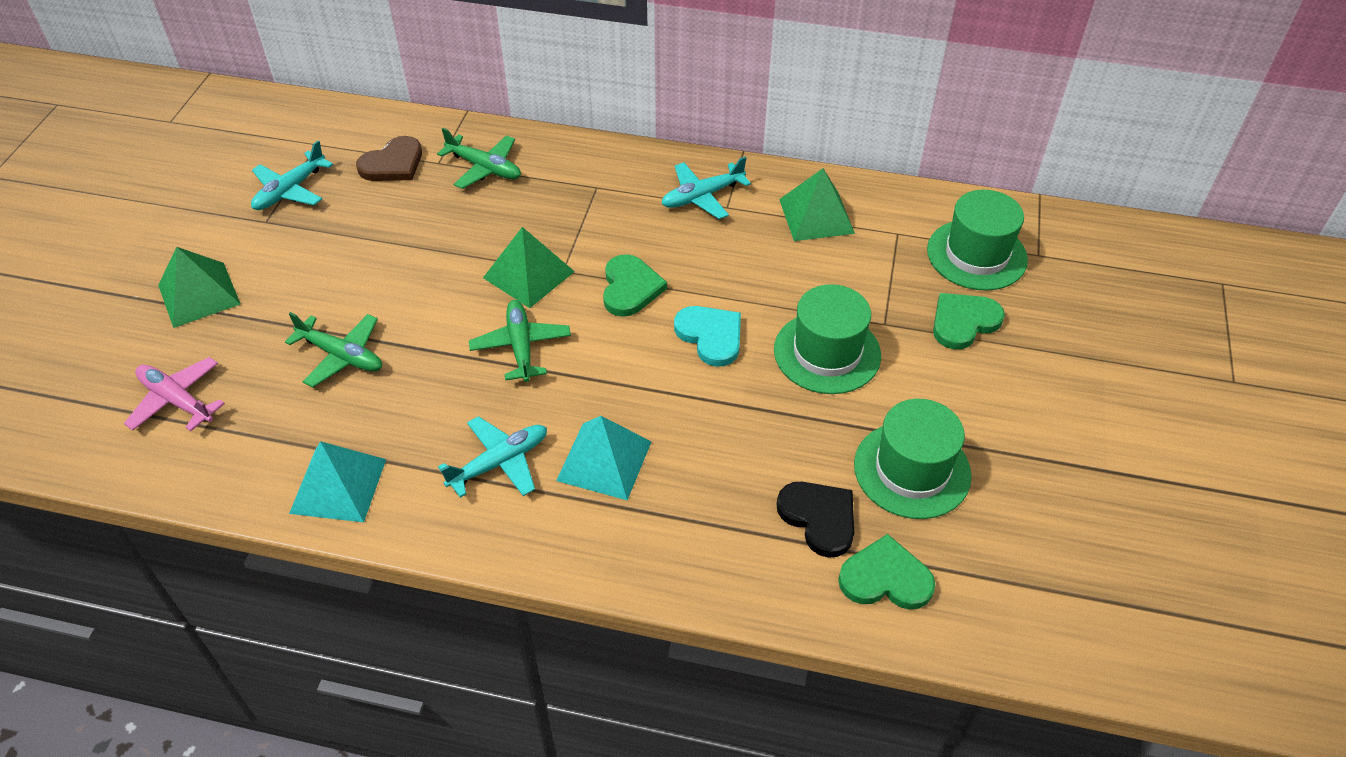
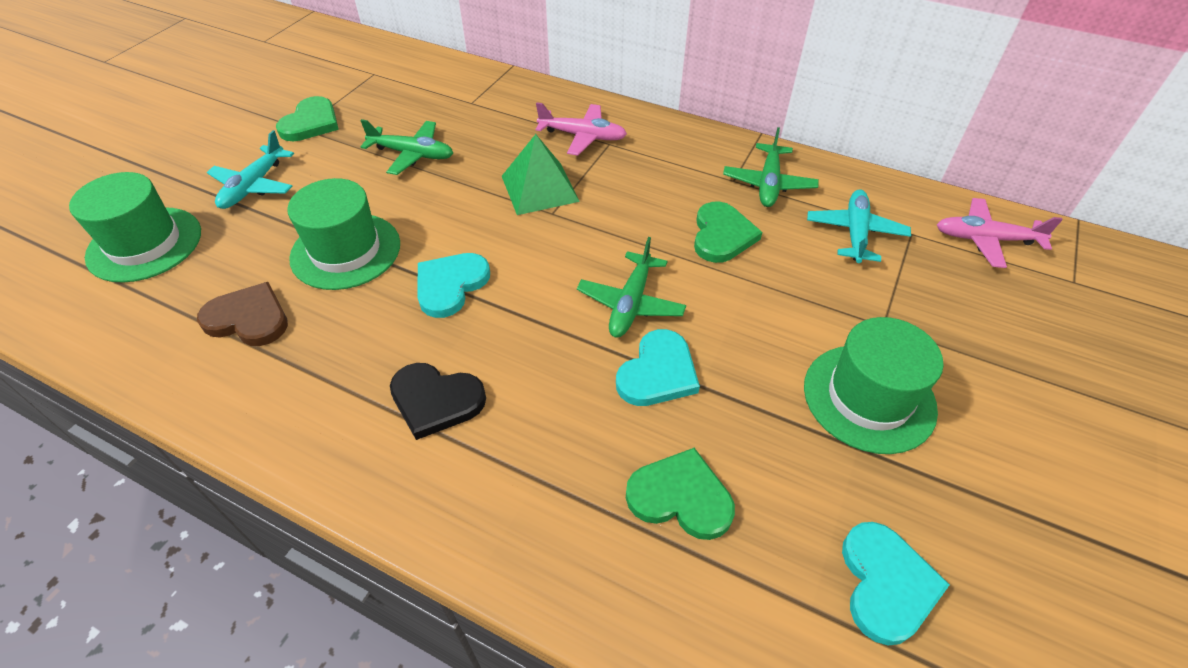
green pyramid: [158,247,240,328] [483,227,575,308] [779,168,855,241] = 3 -> [502,134,580,215] = 1
pink plane: [124,357,225,431] = 1 -> [535,102,627,156] [937,198,1063,268] = 2
turquoise heart: [674,306,741,367] = 1 -> [417,253,490,318] [616,329,700,406] [842,522,950,646] = 3
turquoise plane: [251,140,333,210] [438,416,547,498] [661,157,751,219] = 3 -> [207,130,294,209] [807,190,911,263] = 2
turquoise pyramid: [289,441,386,522] [556,416,652,500] = 2 -> none = 0

